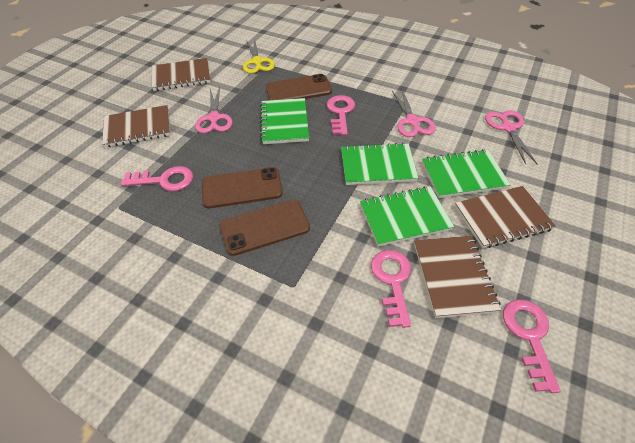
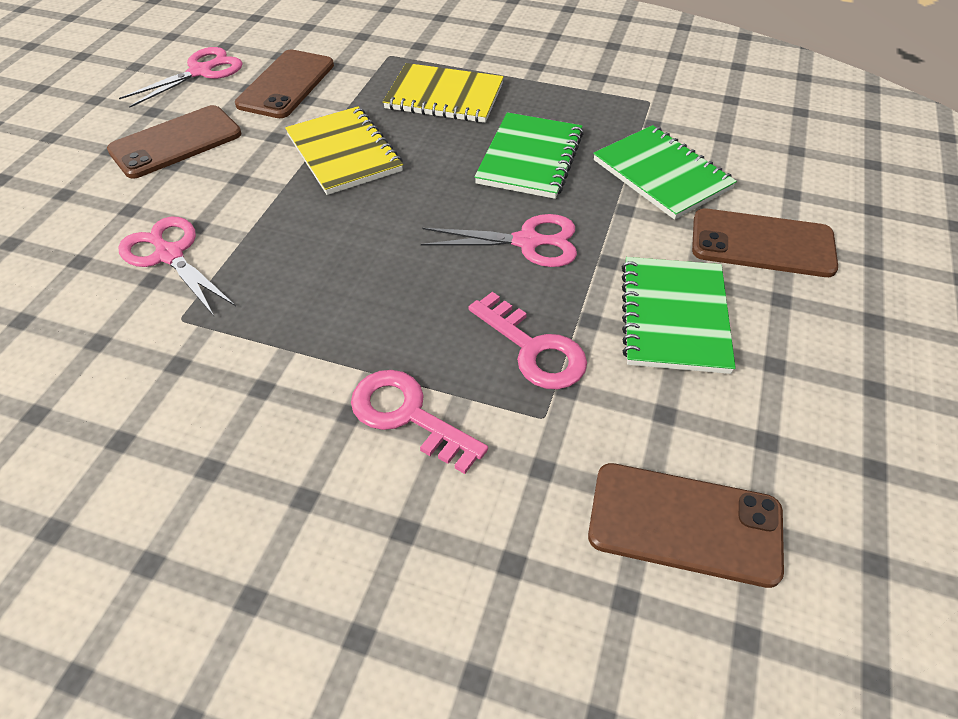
brown notebook: [102,105,171,147] [152,58,211,91] [414,236,501,318] [455,186,556,248] = 4 -> none = 0
brown phone: [202,167,283,208] [220,200,310,256] [266,74,332,100] = 3 -> [107,105,241,179] [235,50,334,118] [588,463,784,588] [692,208,838,277] = 4
green notebook: [260,98,309,144] [341,143,418,185] [360,186,454,247] [422,149,511,198] = 4 -> [475,112,583,199] [593,125,737,220] [622,257,736,374] = 3
pink key: [121,166,193,191] [327,95,355,135] [371,250,411,328] [503,299,561,393] = 4 -> [351,370,488,474] [468,292,587,389] = 2
yellow notebook: none = 0 -> [285,106,403,195] [383,63,504,123] = 2
yellow scissors: [243,37,275,74] = 1 -> none = 0

